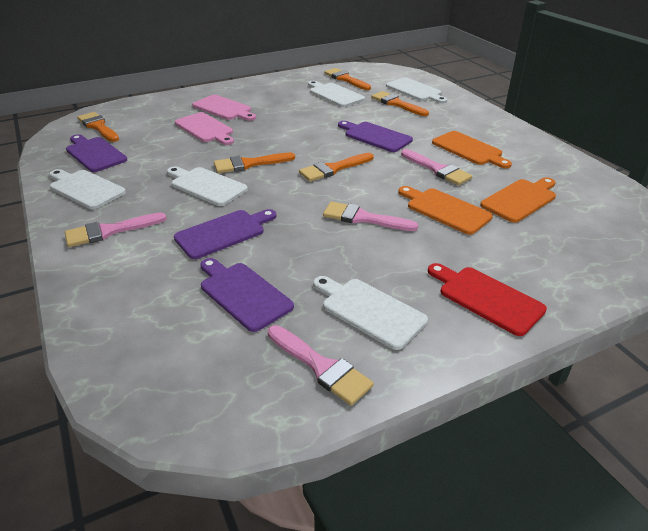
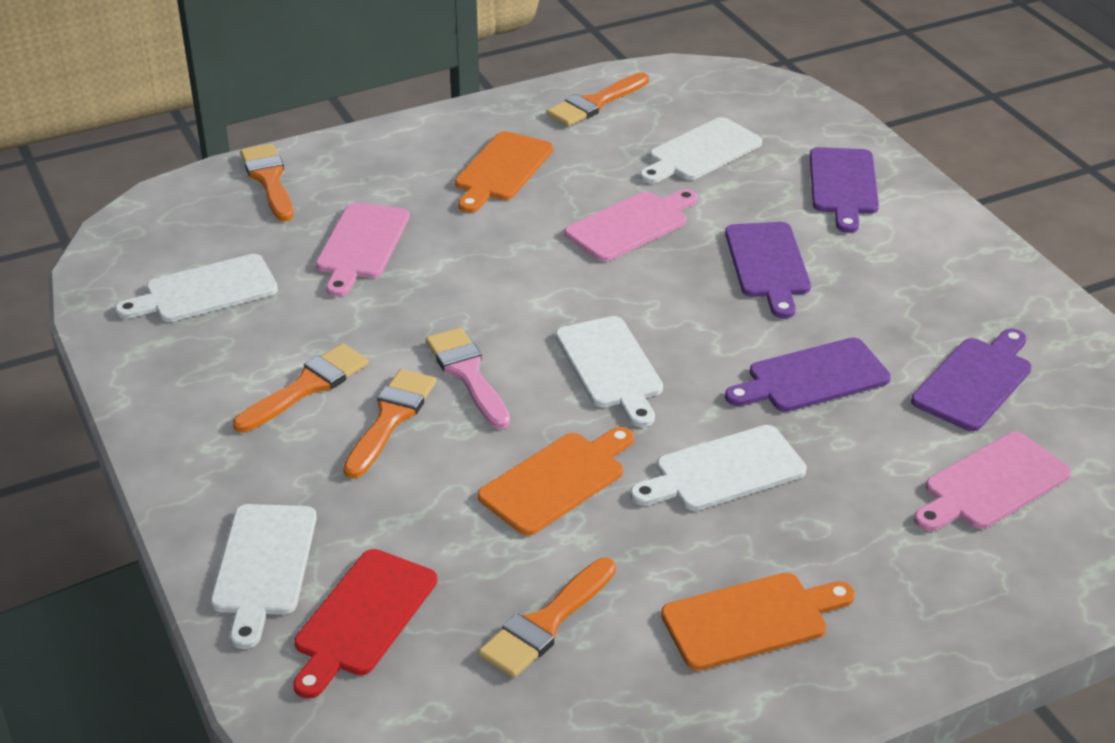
pink brush: [65,212,167,247] [268,325,374,406] [323,202,418,231] [401,149,472,185] = 4 -> [426,328,510,429] = 1
pink cutting board: [175,112,234,145] [192,95,256,121] = 2 -> [316,203,410,297] [565,189,698,262] [914,432,1071,531] = 3

